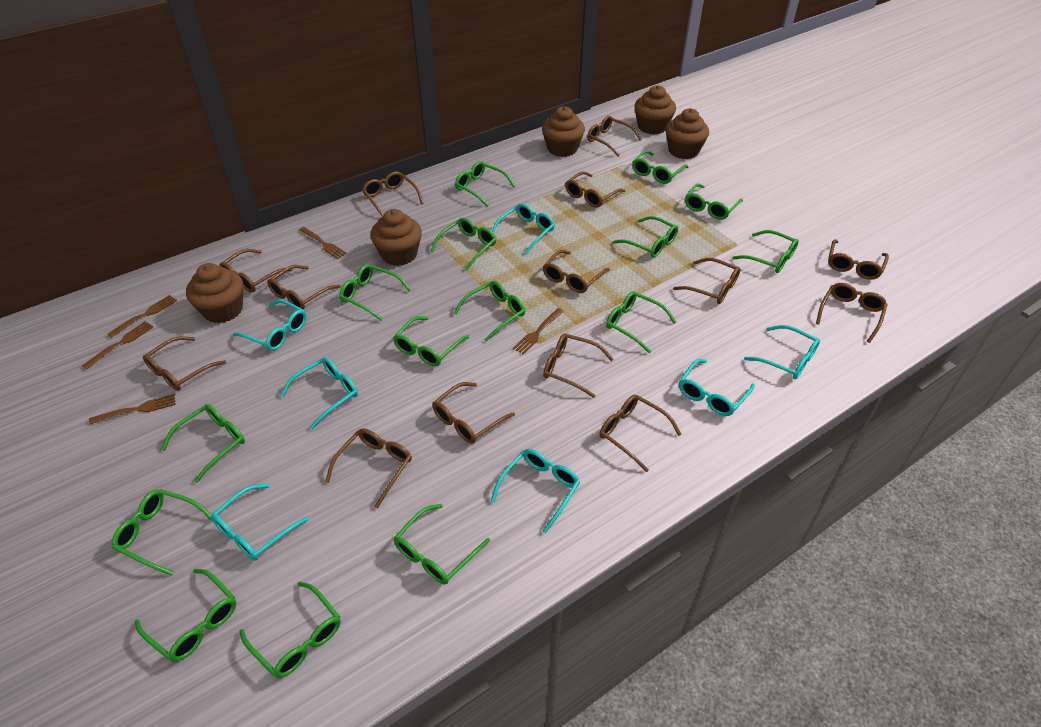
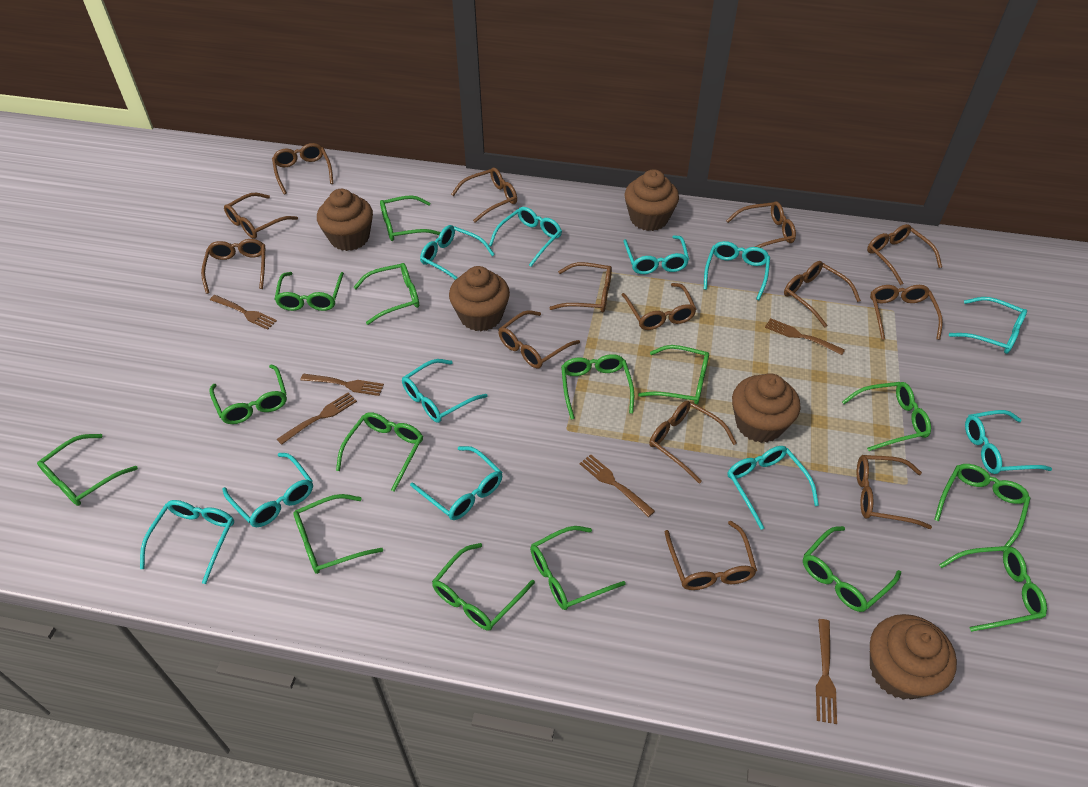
brown fork: [82,321,153,369] [89,394,176,425] [107,295,177,338] [299,227,347,259] [513,308,564,354] = 5 -> [210,295,277,330] [277,392,357,445] [300,374,384,396] [579,454,655,517] [765,318,845,355] [816,619,837,724] = 6
turquoise glasses: [211,484,309,561] [233,300,307,351] [280,357,358,429] [491,449,580,534] [492,203,555,254] [679,359,755,416] [744,325,820,379] = 7 -> [140,500,234,584] [223,453,313,527] [402,359,487,423] [410,446,502,520] [420,225,495,280] [489,207,562,267] [624,235,689,274] [704,241,770,300] [727,446,819,530] [949,297,1027,354] [965,410,1052,474] = 11

